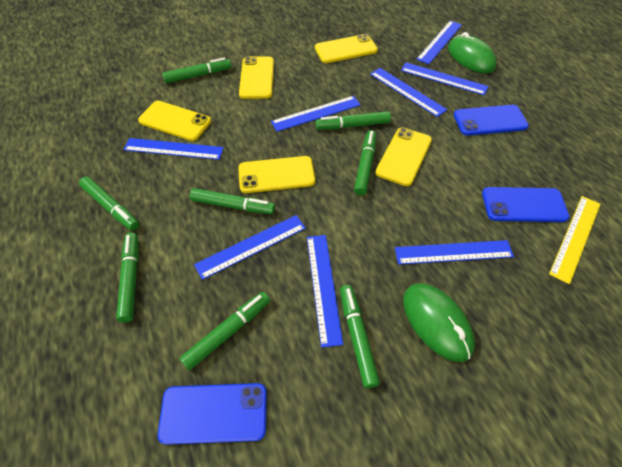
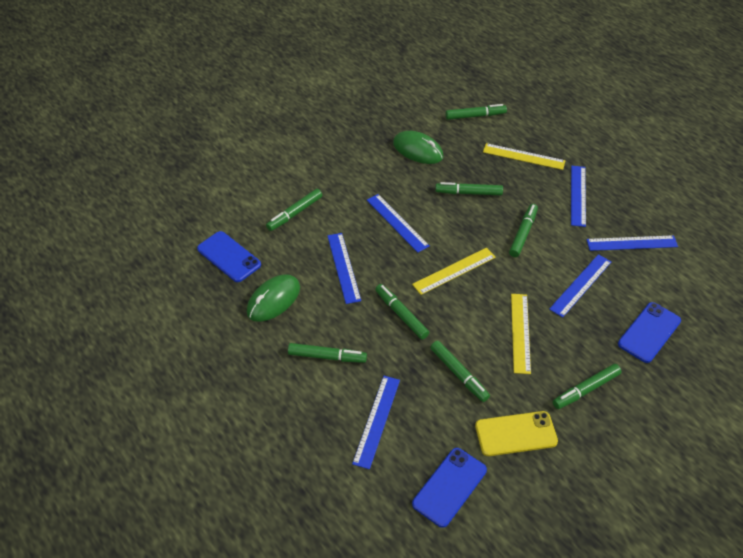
blue ruler: [124,138,224,160] [194,215,306,280] [271,96,361,132] [307,235,343,347] [370,68,447,117] [395,240,514,265] [401,62,488,95] [416,21,462,64] = 8 -> [327,233,361,304] [352,376,400,469] [367,194,430,253] [549,254,611,318] [571,166,586,227] [586,235,678,251] = 6
yellow phone: [138,101,211,141] [238,156,315,193] [239,56,274,99] [315,34,378,63] [376,127,432,186] = 5 -> [475,411,558,456] = 1
yellow ruler: [549,196,601,284] = 1 -> [412,248,496,295] [483,143,566,170] [511,294,531,374] = 3

